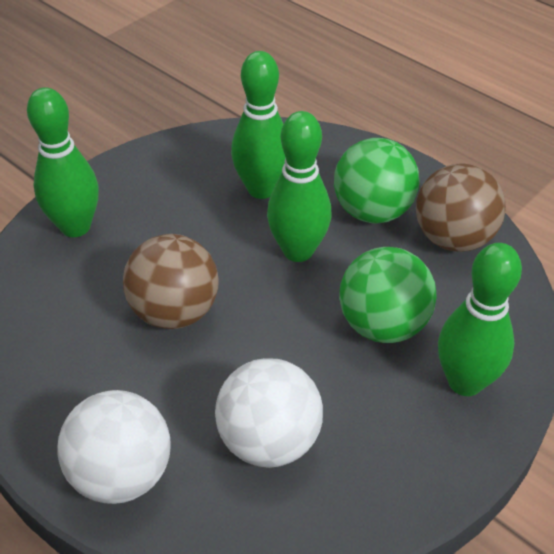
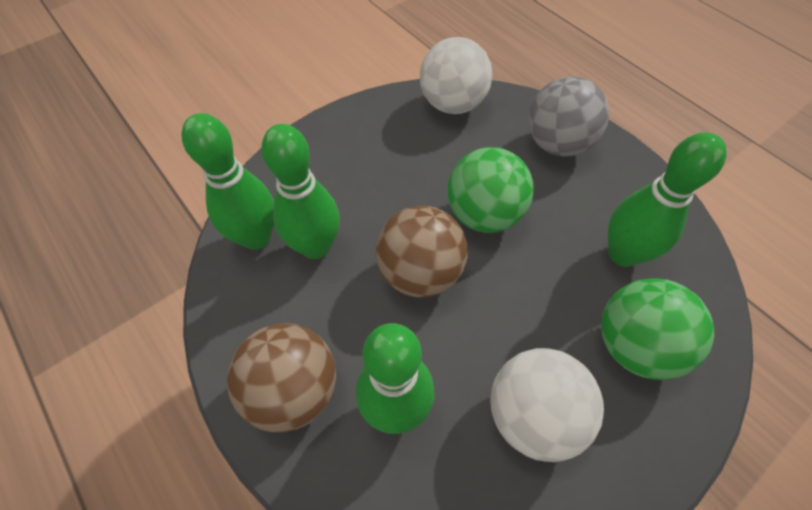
grey ball: none = 0 -> [528,76,609,156] = 1

